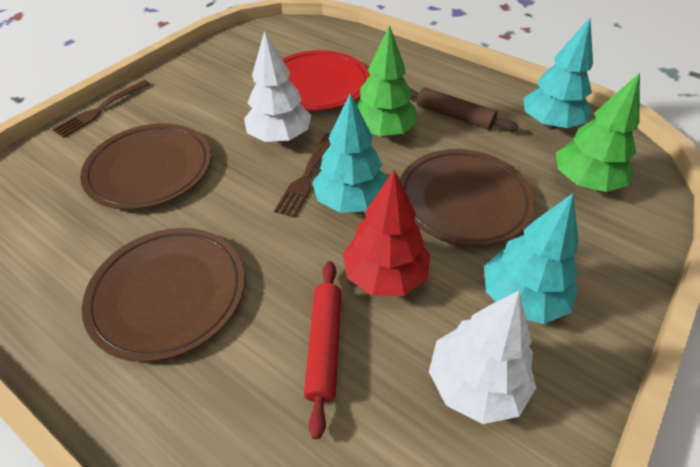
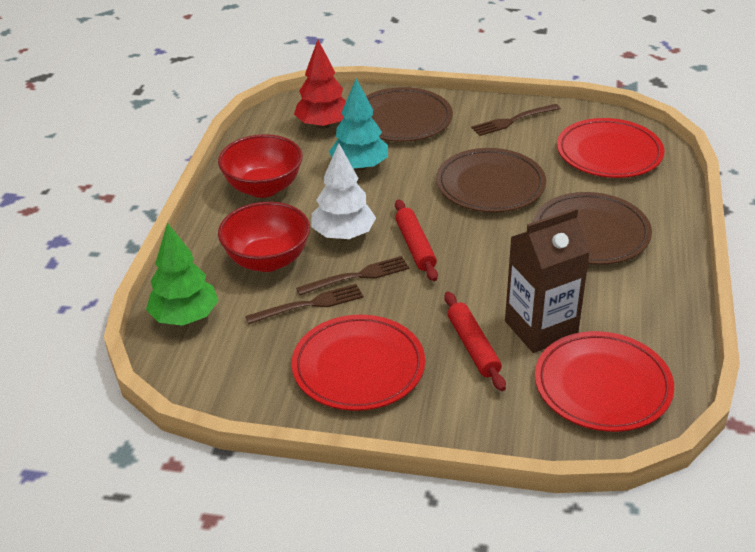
brown carton: none = 0 -> [505,208,590,353] = 1
brown fork: [52,80,150,138] [274,133,330,218] = 2 -> [245,284,364,324] [296,256,410,296] [471,104,561,136] = 3
brown rolling pin: [410,88,518,132] = 1 -> none = 0
green tree: [357,25,418,136] [556,73,640,192] = 2 -> [146,223,218,326] = 1
red bowl: none = 0 -> [218,134,302,198] [218,202,310,272] = 2
red plate: [282,50,370,111] = 1 -> [291,315,425,411] [535,331,674,432] [557,118,664,178] = 3
red rolling pin: [304,261,342,439] = 1 -> [395,199,438,281] [444,292,506,391] = 2
turquoise tree: [312,93,388,213] [484,193,579,324] [523,18,593,129] = 3 -> [329,78,388,171] = 1
white tree: [244,30,311,142] [429,291,537,424] = 2 -> [311,143,376,240] = 1

